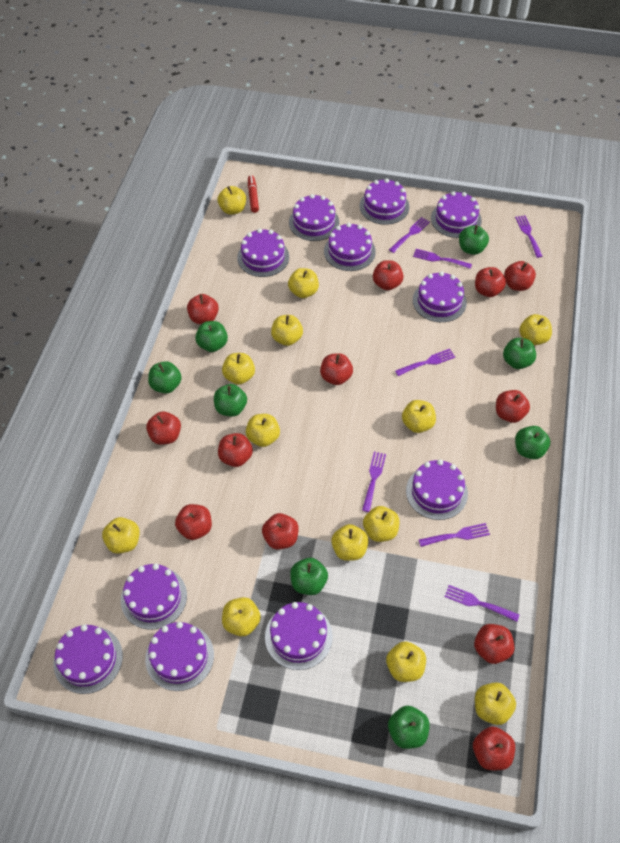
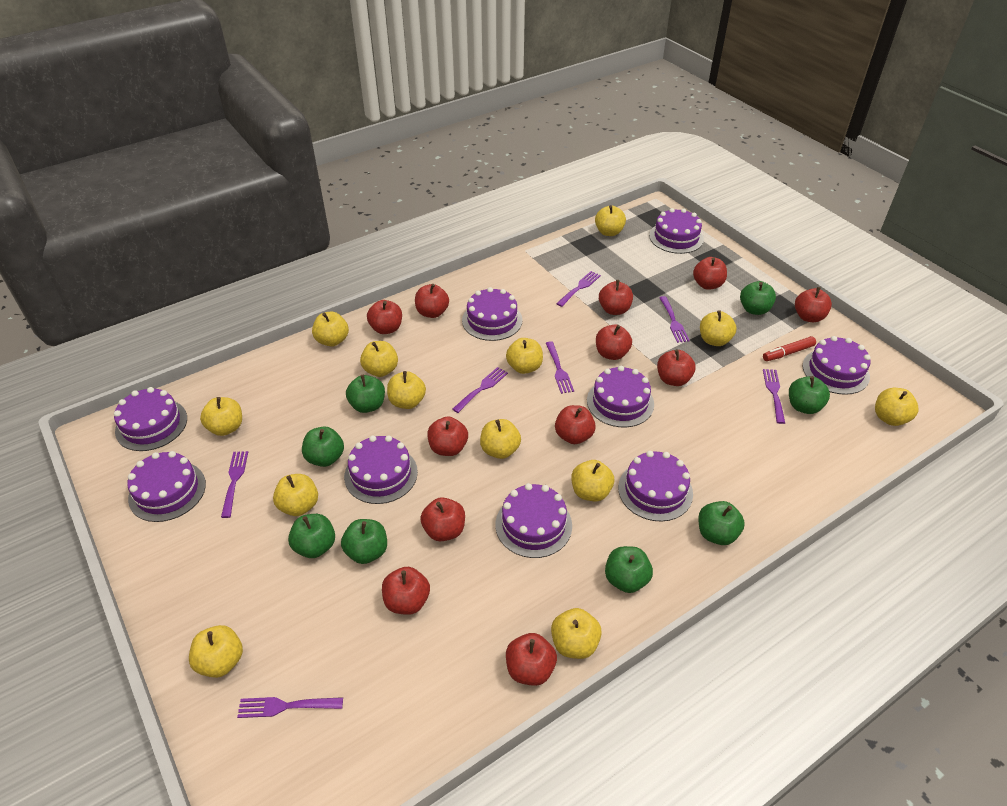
purple cake: [53,625,123,694] [121,564,187,630] [145,622,214,691] [237,229,289,277] [265,602,333,670] [289,194,339,241] [324,223,376,271] [359,178,409,225] [406,459,468,520] [413,272,467,322] [431,191,482,238] = 11 -> [114,387,187,451] [127,451,206,522] [344,435,418,504] [462,287,523,341] [495,483,572,558] [587,366,654,427] [618,451,693,522] [649,208,704,254] [803,336,871,395] = 9

